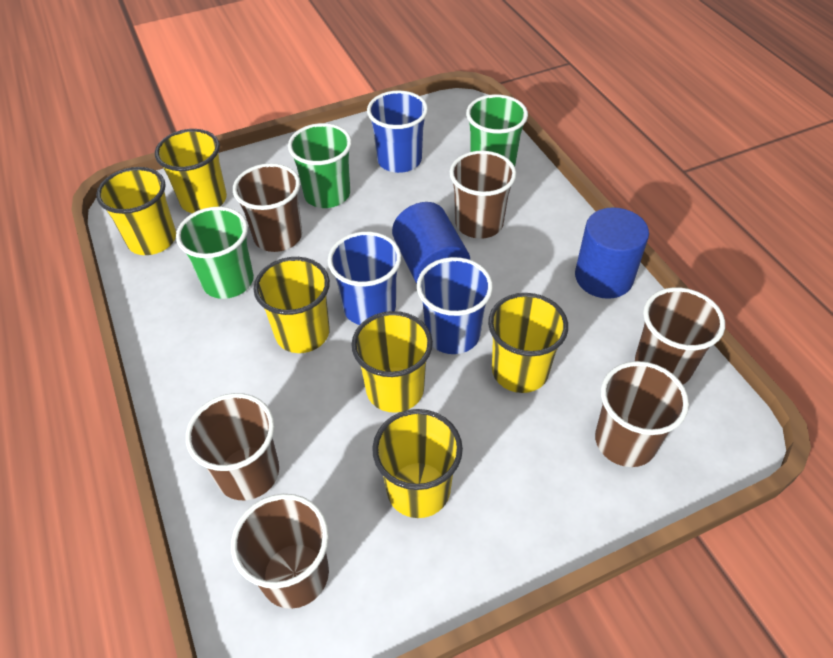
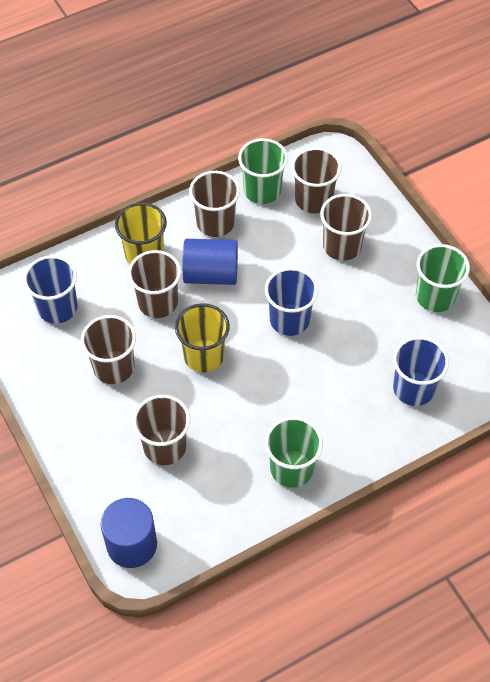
yellow cup: [96,167,176,255] [155,129,227,213] [253,257,330,353] [351,311,433,413] [372,409,463,518] [488,293,568,393] = 6 -> [115,202,167,264] [175,303,230,372] = 2

